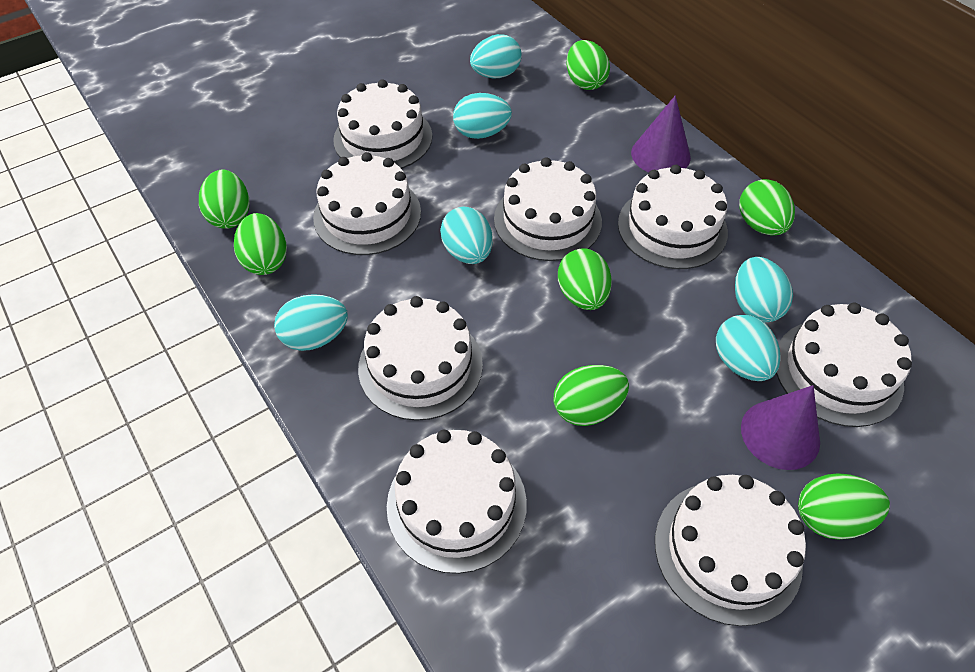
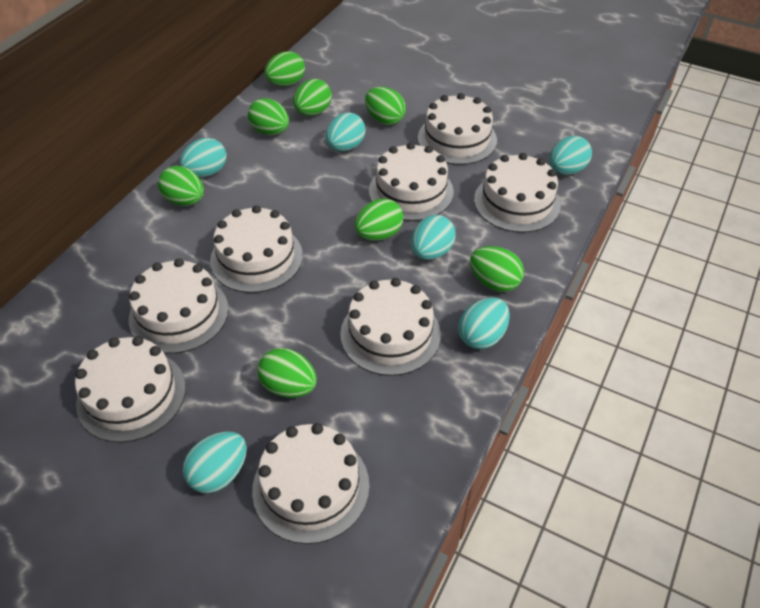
green egg: [199,170,249,229] [234,213,287,275] [553,365,629,426] [558,248,612,310] [567,40,610,90] [739,179,795,236] [798,473,890,540] = 7 -> [158,166,204,206] [248,98,289,135] [258,348,317,398] [265,51,305,86] [293,79,332,116] [355,199,403,241] [365,87,406,125] [470,246,524,292] = 8
purple cone: [631,95,691,172] [741,385,820,470] = 2 -> none = 0

